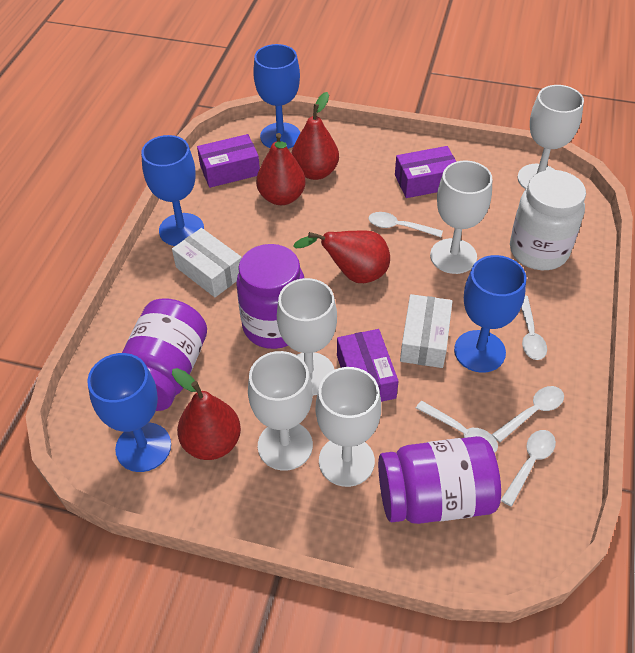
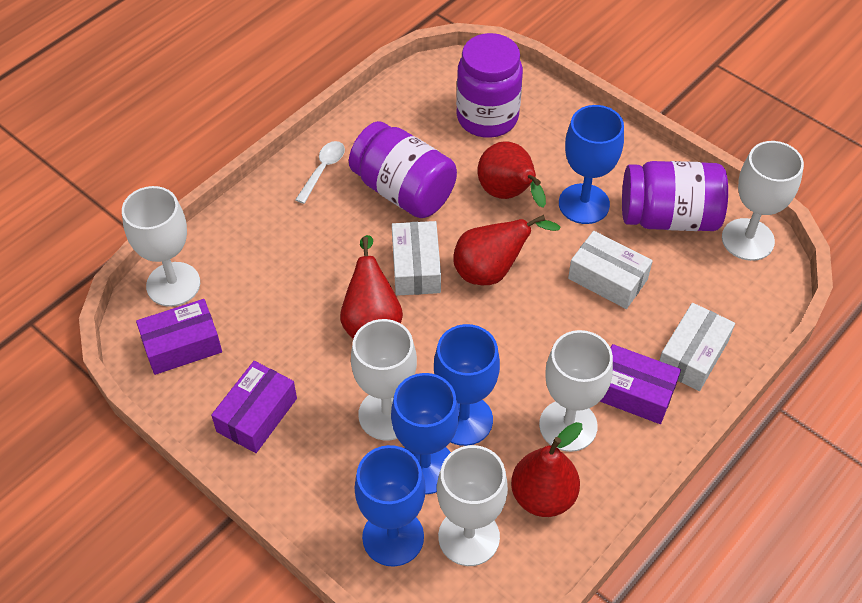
white box: [172,228,242,297] [400,294,452,368] = 2 -> [392,221,441,296] [568,231,653,309] [659,303,735,391] = 3
white jar: [510,170,586,270] = 1 -> none = 0
white spoon: [369,212,443,237] [416,401,498,453] [492,386,564,442] [501,430,556,507] [521,295,547,360] = 5 -> [295,141,345,204] = 1

